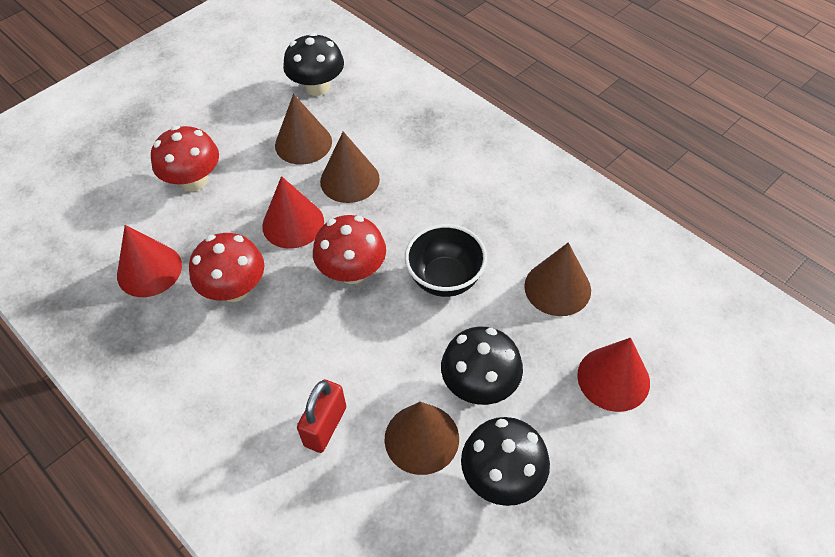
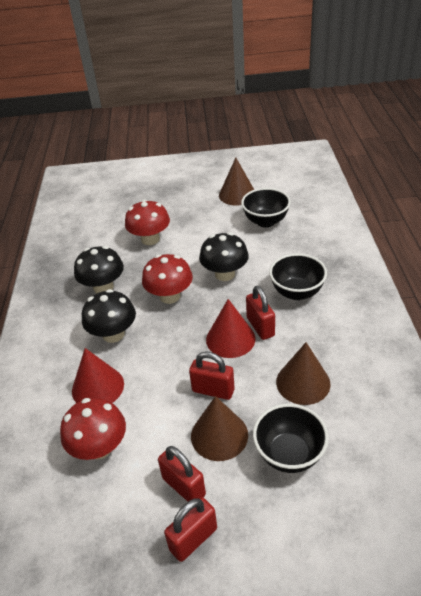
black bowl: [405,224,487,297] = 1 -> [241,188,291,227] [253,404,329,473] [269,253,327,300] = 3
brown cone: [275,94,332,165] [320,132,380,203] [385,402,459,475] [524,243,591,316] = 4 -> [191,396,248,461] [219,158,254,205] [276,342,331,405] = 3
red cone: [117,225,182,297] [262,176,324,249] [577,338,650,412] = 3 -> [72,348,124,403] [206,299,255,358] = 2
red padlock: [297,380,346,453] = 1 -> [158,446,206,502] [164,497,217,562] [189,351,234,400] [246,286,275,340] = 4

